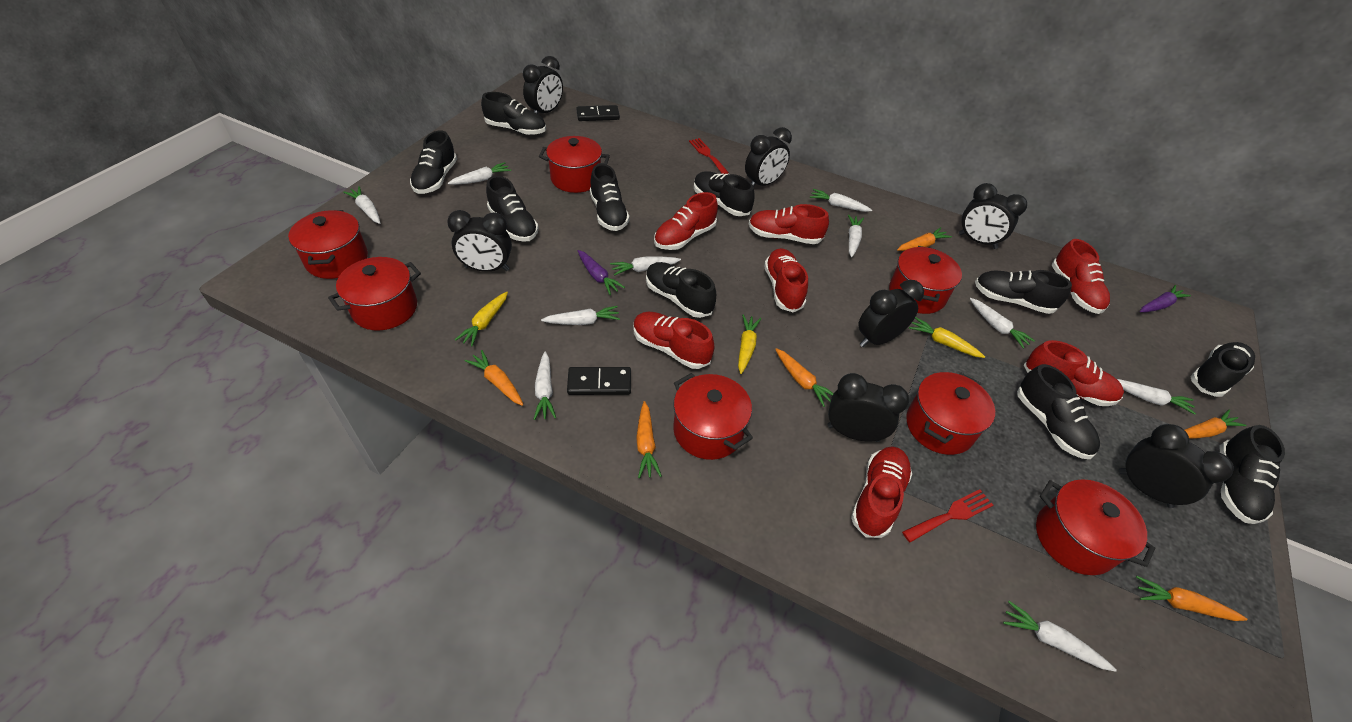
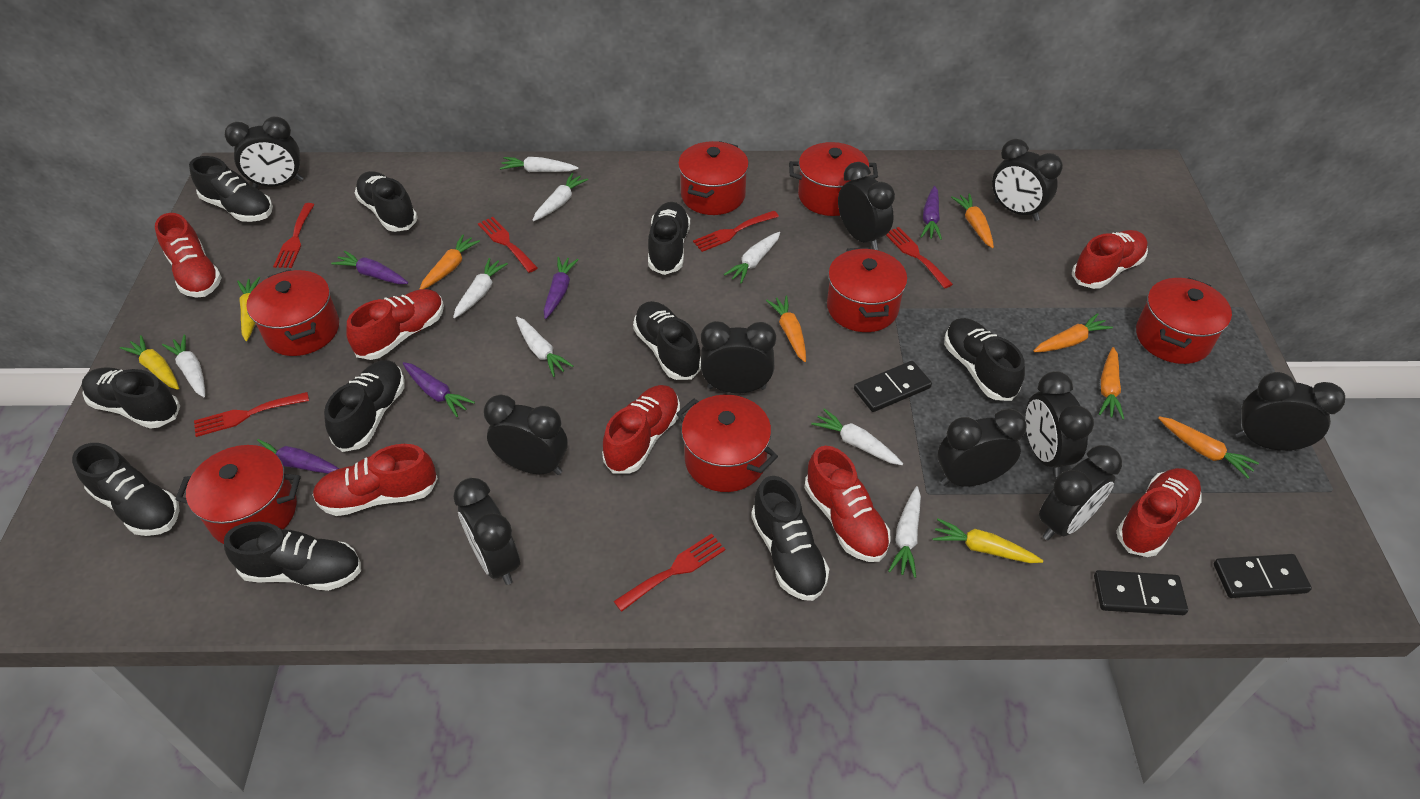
black clock: [447,210,512,272] [523,56,563,114] [745,127,792,187] [828,373,909,442] [858,280,924,347] [959,183,1027,249] [1119,424,1234,508] = 7 -> [225,116,303,188] [453,478,520,585] [484,395,568,475] [701,321,776,393] [838,162,895,250] [938,409,1027,486] [992,139,1063,221] [1025,371,1094,477] [1039,445,1122,540] [1235,372,1345,451] = 10
black domino: [567,367,631,395] [576,105,620,121] = 2 -> [854,361,932,412] [1094,570,1188,615] [1214,554,1312,598] = 3
purple carrot: [578,250,625,295] [1140,285,1191,312] = 2 -> [257,439,339,474] [331,250,408,284] [403,362,475,417] [544,257,579,319] [921,186,942,240] = 5
red fork: [689,138,729,174] [902,489,993,542] = 2 -> [194,392,309,437] [273,203,315,268] [478,217,538,273] [614,534,725,612] [693,211,779,252] [886,227,953,289] = 6
white carrot: [343,186,380,224] [448,162,511,185] [533,352,556,420] [541,306,620,325] [610,257,681,276] [810,189,872,212] [848,215,864,257] [970,298,1035,349] [1003,601,1117,672] [1117,379,1196,415] = 10 -> [162,334,205,397] [453,258,508,318] [500,157,578,172] [516,317,573,377] [533,173,588,221] [724,232,780,284] [811,408,903,465] [888,486,921,578] = 8

